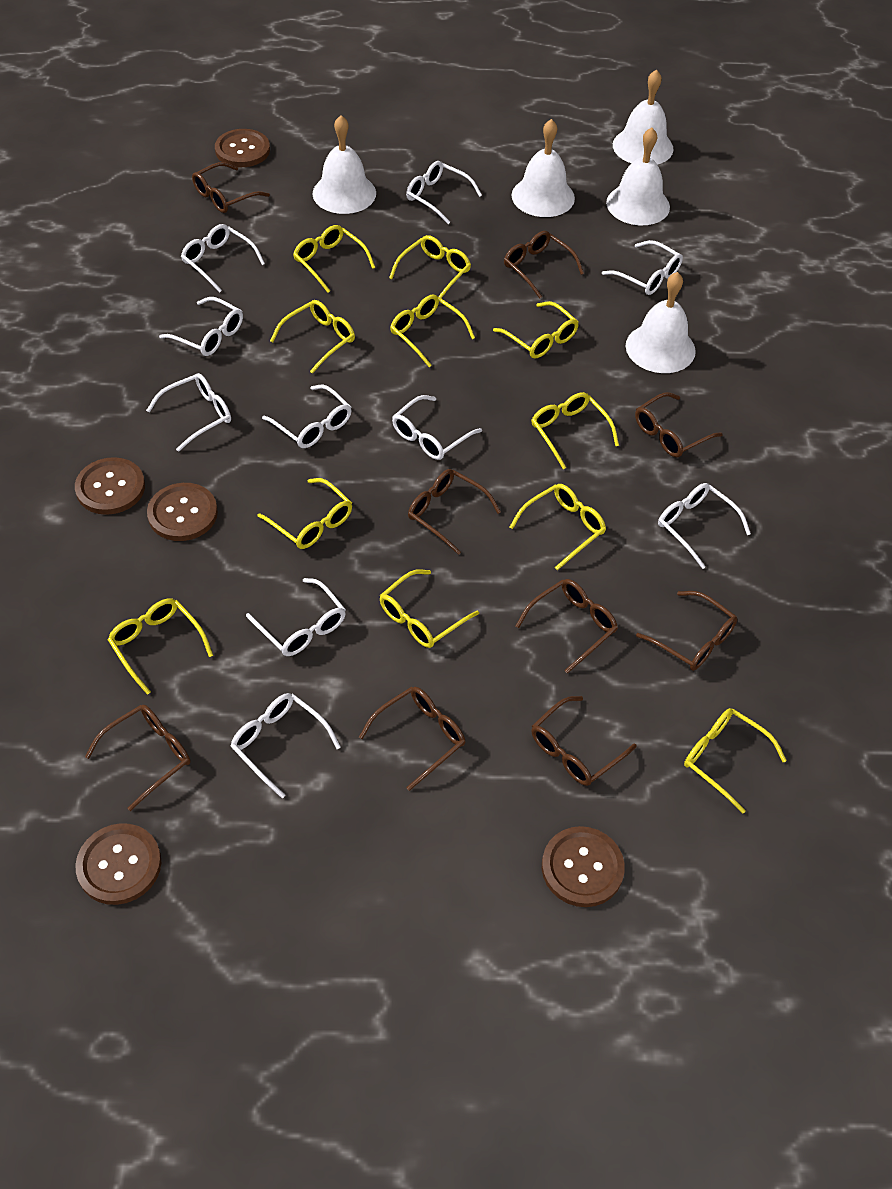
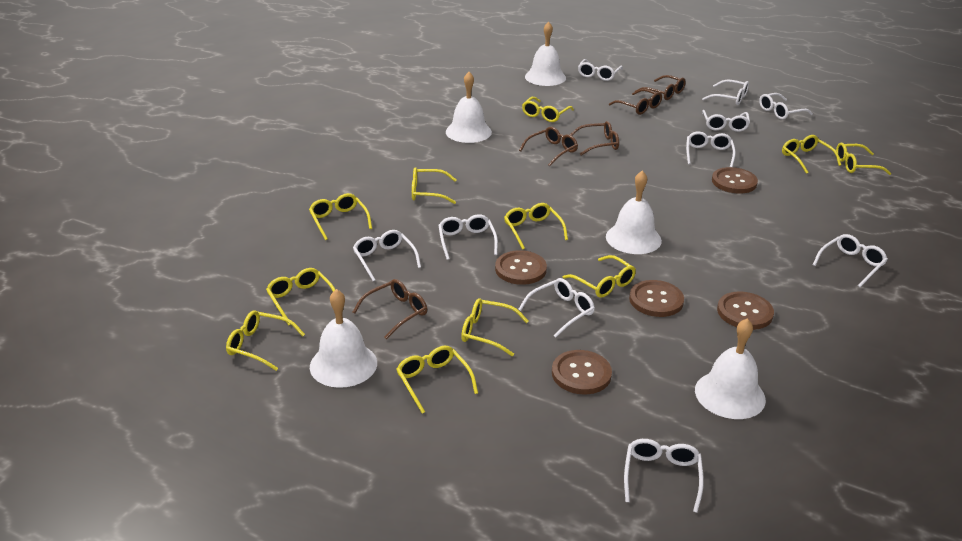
brown glasses: [85,705,191,811] [192,162,270,213] [359,687,465,791] [408,469,501,555] [504,231,584,298] [516,579,618,674] [531,696,637,786] [635,392,723,457] [636,591,737,671] = 9 -> [353,279,427,339] [519,127,578,166] [570,121,619,156] [609,89,662,115] [635,75,686,100] = 5

